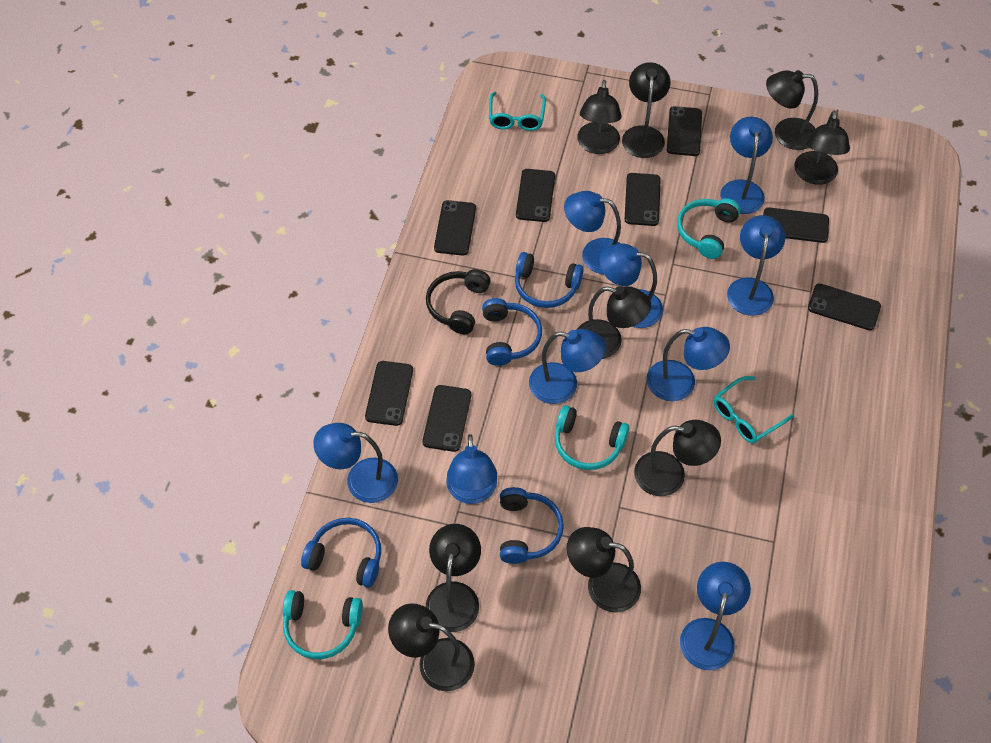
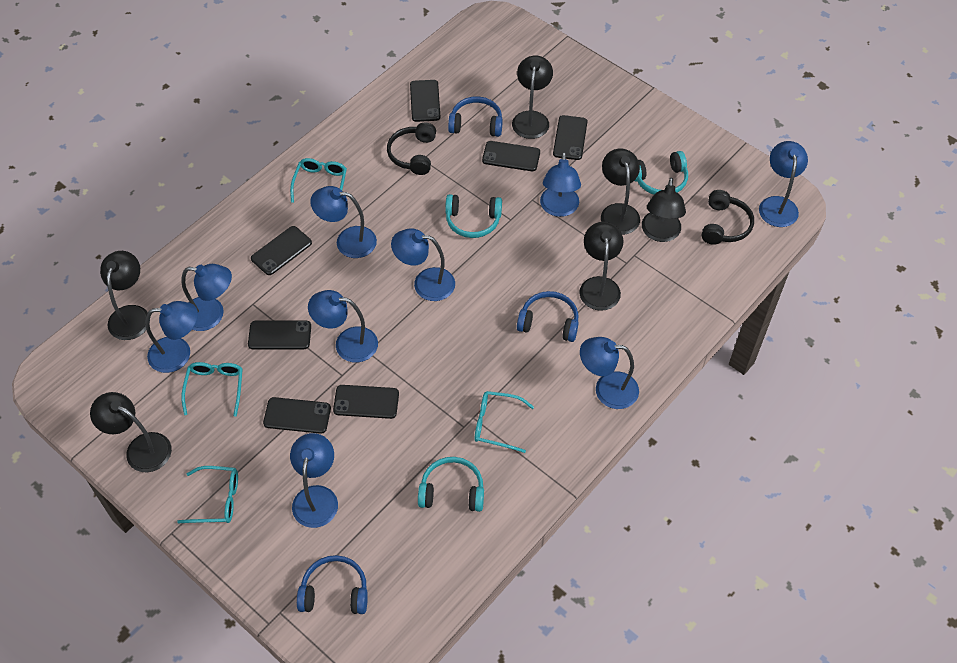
black headphones: [426,269,490,334] = 1 -> [387,123,436,175] [702,190,754,245] = 2
black lamp: [388,603,475,691] [426,524,481,632] [567,527,641,613] [577,80,622,154] [577,286,651,359] [622,62,671,158] [634,420,721,496] [766,70,818,150] [794,110,850,185] = 9 -> [90,392,172,472] [100,251,148,340] [512,56,553,139] [579,222,623,311] [601,149,640,235] [642,178,686,242] = 6
black phone: [365,361,413,426] [422,385,471,452] [434,200,476,256] [516,169,555,222] [625,173,661,226] [667,106,702,156] [763,207,829,243] [808,283,881,330] = 8 -> [248,321,311,349] [251,226,312,275] [263,397,331,434] [333,385,399,419] [410,80,440,122] [482,141,540,171] [553,115,588,160] = 7
blue headphones: [301,518,381,588] [482,298,542,366] [500,487,564,564] [515,252,584,308] = 4 -> [297,555,368,614] [448,96,503,137] [517,291,579,342] = 3
turquoise glasses: [489,92,546,131] [714,376,794,443] = 2 -> [177,466,238,523] [181,362,243,417] [290,158,347,203] [475,391,534,453] = 4

